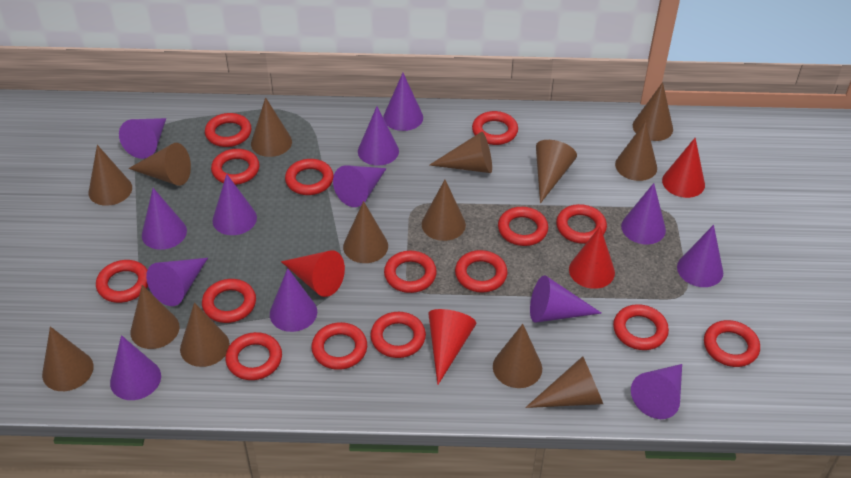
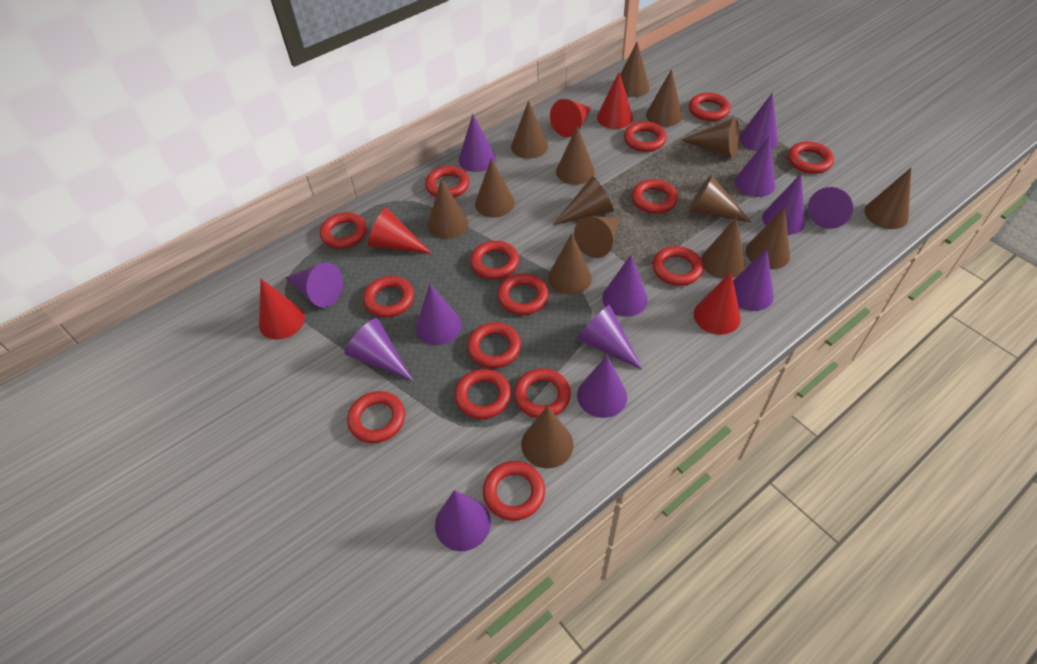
brown cone: [42,326,93,391] [89,145,132,206] [128,143,191,186] [130,285,179,349] [180,302,230,367] [251,97,292,157] [343,201,388,263] [422,180,466,241] [430,132,492,173] [493,324,542,388] [525,356,603,408] [536,140,577,204] [615,121,657,181] [633,82,673,141] = 14 -> [428,179,469,239] [475,158,515,217] [511,101,548,159] [521,406,574,468] [548,233,592,295] [553,176,614,225] [556,126,595,185] [574,217,620,258] [620,42,649,97] [646,69,682,127] [682,118,740,158] [689,175,752,223] [701,217,745,279] [746,207,790,269] [864,168,911,229] = 15
red cone: [281,250,345,297] [428,309,476,385] [569,226,615,289] [662,138,705,198] = 4 -> [259,279,305,340] [368,208,432,254] [550,99,592,137] [597,72,633,129] [694,272,741,335] = 5

